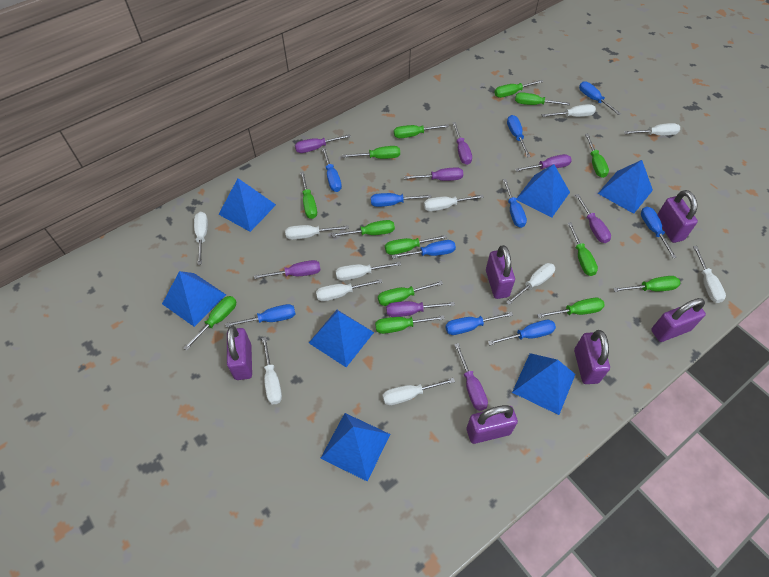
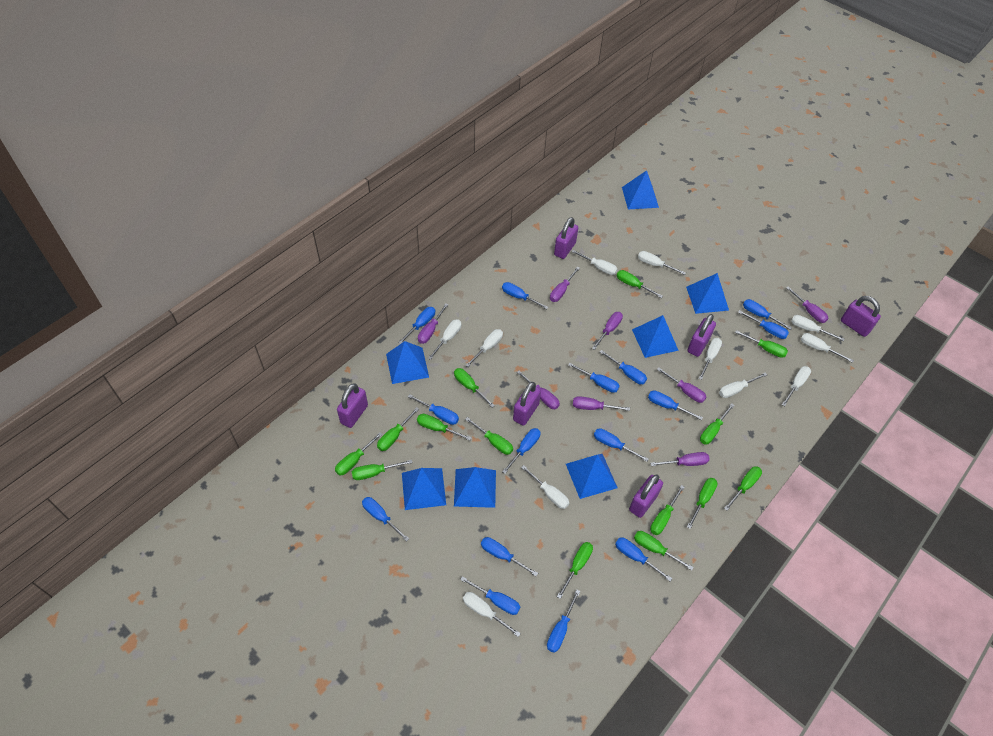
blue screwdriver: [225,304,295,327] [322,148,342,192] [371,193,432,207] [392,240,456,259] [445,312,513,335] [488,320,556,345] [502,179,527,228] [507,115,531,157] [579,81,621,115] [641,207,677,258] = 10 -> [362,497,409,542] [398,307,435,344] [408,394,459,425] [460,576,520,615] [481,537,538,576] [502,282,548,309] [502,428,540,474] [547,590,580,653] [568,363,620,393] [594,428,648,462] [600,350,647,384] [615,537,673,581] [648,390,703,420] [738,310,789,339] [743,299,792,330] = 15

